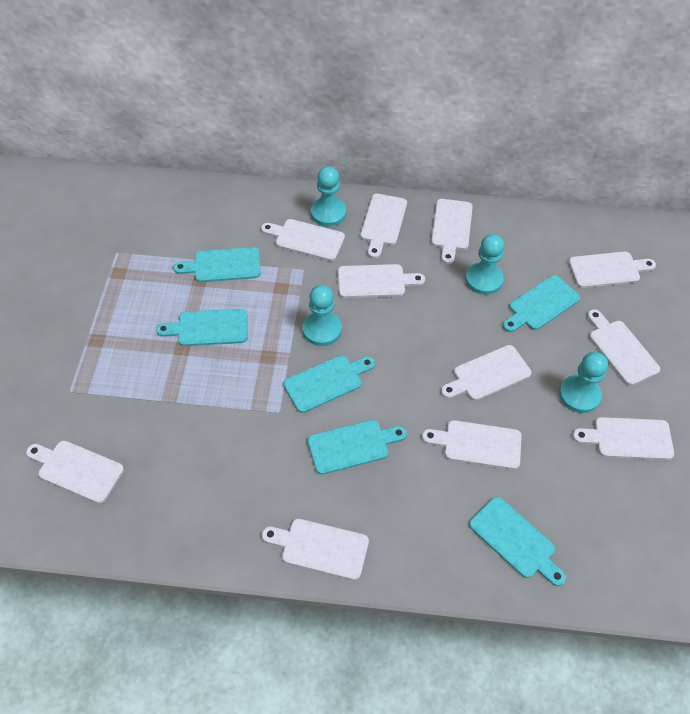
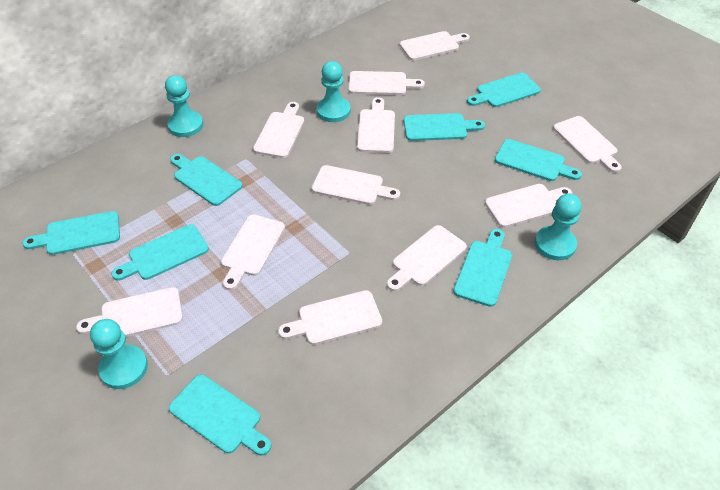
turquoise cutting board: [156,309,248,346] [173,247,261,282] [283,355,375,413] [308,420,407,475] [469,497,566,586] [503,275,580,332] = 6 -> [22,211,120,255] [111,224,209,281] [169,375,271,455] [170,154,243,206] [404,113,485,141] [453,229,512,307] [467,73,541,107] [495,139,582,181] = 8

